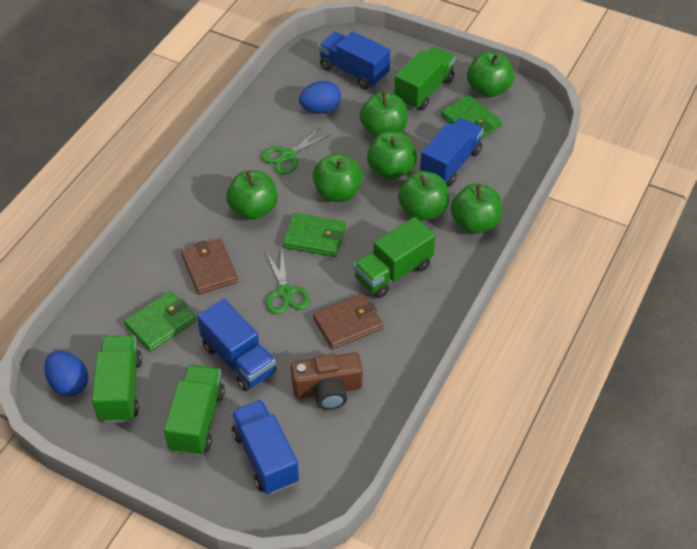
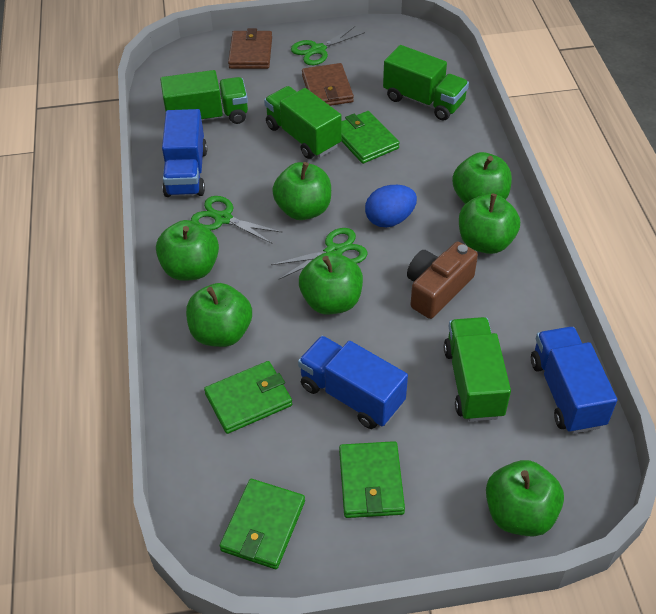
blue egg: [44,351,88,396] [299,81,341,113] = 2 -> [365,185,417,228] = 1
blue truck: [197,299,276,391] [231,400,299,494] [319,31,390,90] [420,118,483,187] = 4 -> [162,109,207,197] [298,336,408,429] [531,327,617,434] = 3
green scissors: [261,126,331,175] [266,251,310,314] = 2 -> [191,196,283,244] [271,228,367,279] [291,26,365,65] = 3
green wallet: [124,291,196,352] [283,213,345,257] [441,95,502,139] = 3 -> [204,361,292,434] [220,479,305,569] [339,441,405,518] [342,111,400,164] = 4

